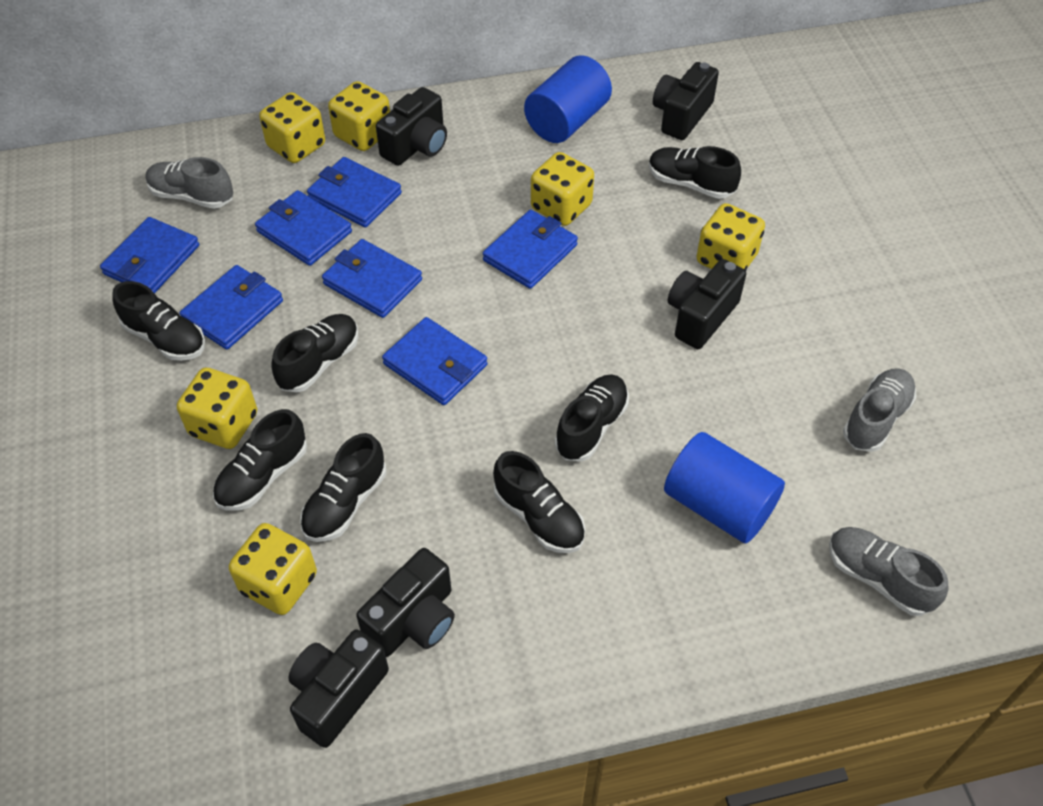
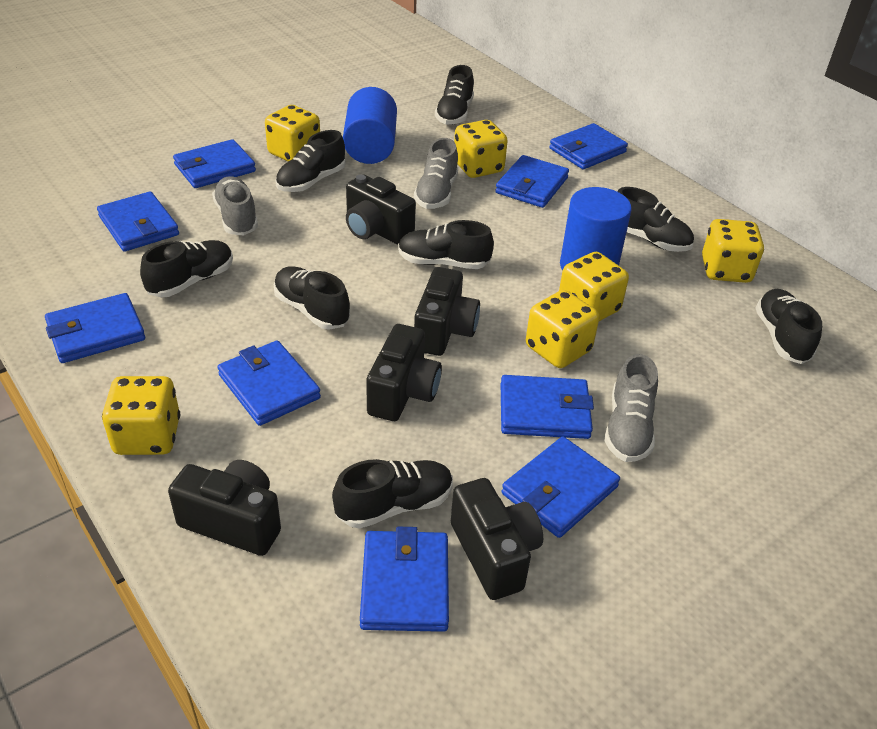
black shoe: [112,281,205,361] [213,409,307,511] [271,314,358,392] [300,433,386,542] [493,451,585,553] [555,374,629,461] [649,146,741,199] = 7 -> [140,240,233,298] [274,266,350,330] [276,130,345,192] [332,459,453,529] [398,220,494,269] [435,65,474,125] [617,187,694,252] [755,289,822,364] = 8
blue wallet: [100,217,199,294] [180,265,283,350] [255,190,352,266] [307,157,402,227] [322,239,422,318] [382,317,488,405] [483,210,578,289] = 7 -> [45,293,145,363] [97,191,179,252] [173,139,256,188] [218,340,321,426] [360,527,449,632] [495,155,569,208] [501,375,594,439] [502,436,620,538] [549,123,628,169] = 9

